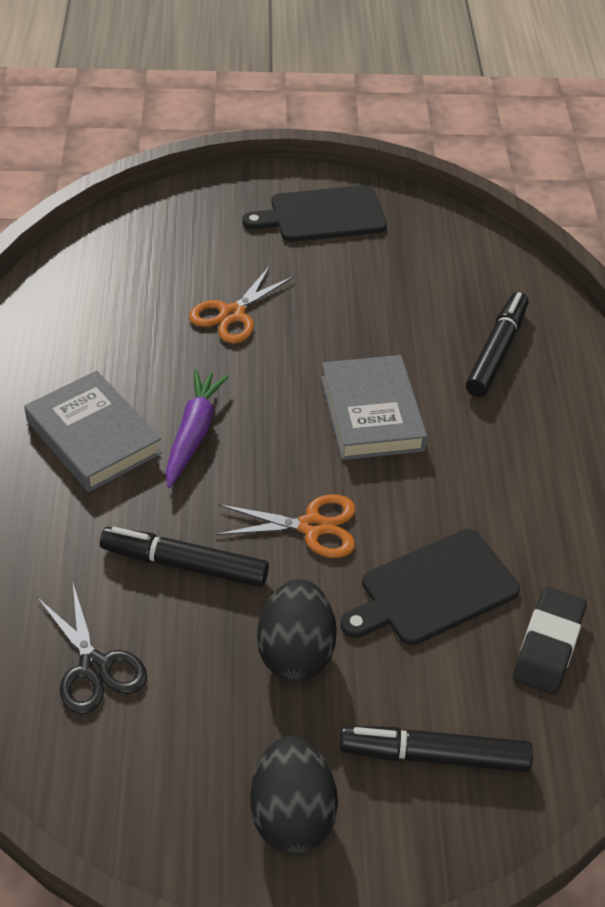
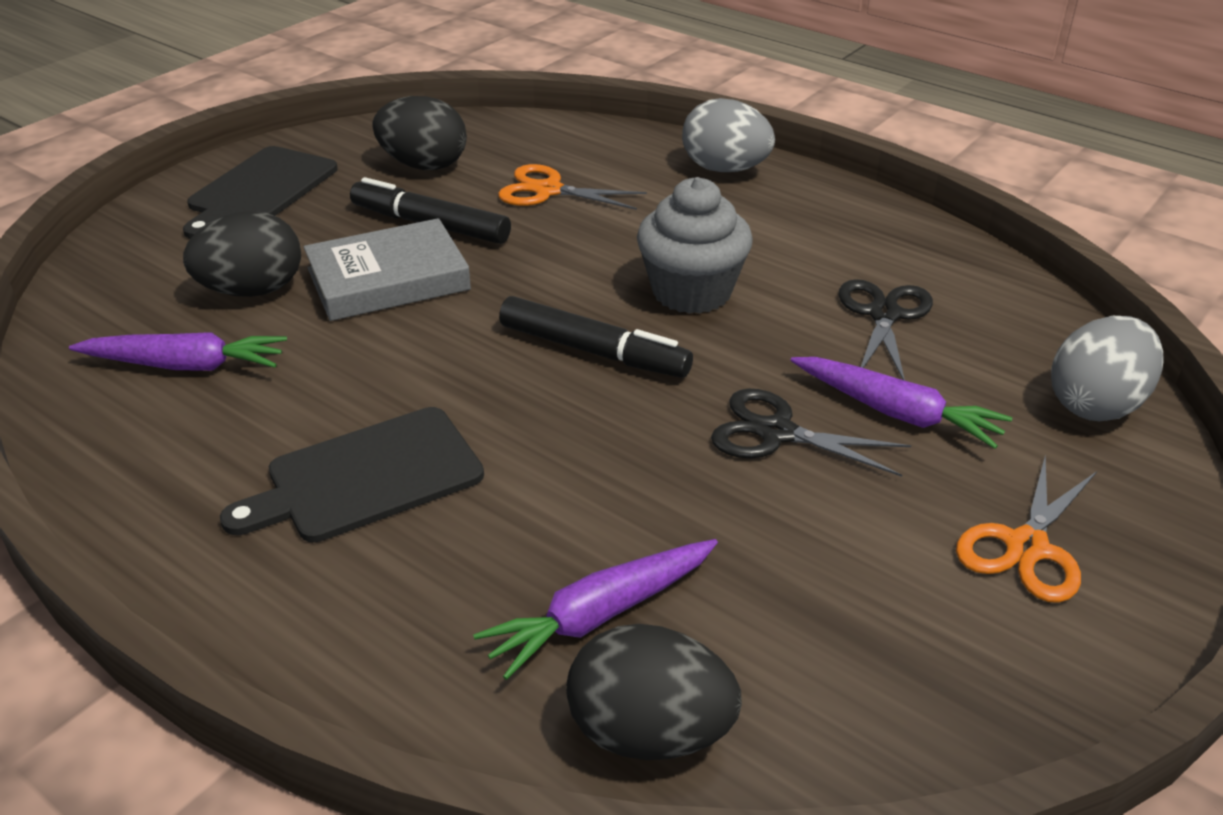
black egg: [250,736,338,854] [257,579,337,681] = 2 -> [183,211,301,297] [372,96,467,170] [566,624,742,760] = 3
black eraser: [513,587,587,695] = 1 -> none = 0
black marker: [100,527,269,587] [340,726,533,772] [466,292,529,397] = 3 -> [350,177,511,244] [499,296,693,378] = 2
black scissors: [37,584,147,714] = 1 -> [711,389,911,477] [839,279,933,381] = 2
grey book: [24,371,162,492] [321,355,428,460] = 2 -> [304,218,471,321] = 1
grey cupcake: none = 0 -> [637,177,753,314] = 1
grey egg: none = 0 -> [682,98,775,172] [1051,316,1164,421] = 2
purple carrot: [166,369,229,488] = 1 -> [69,332,287,371] [473,539,718,680] [790,357,1012,449] = 3

